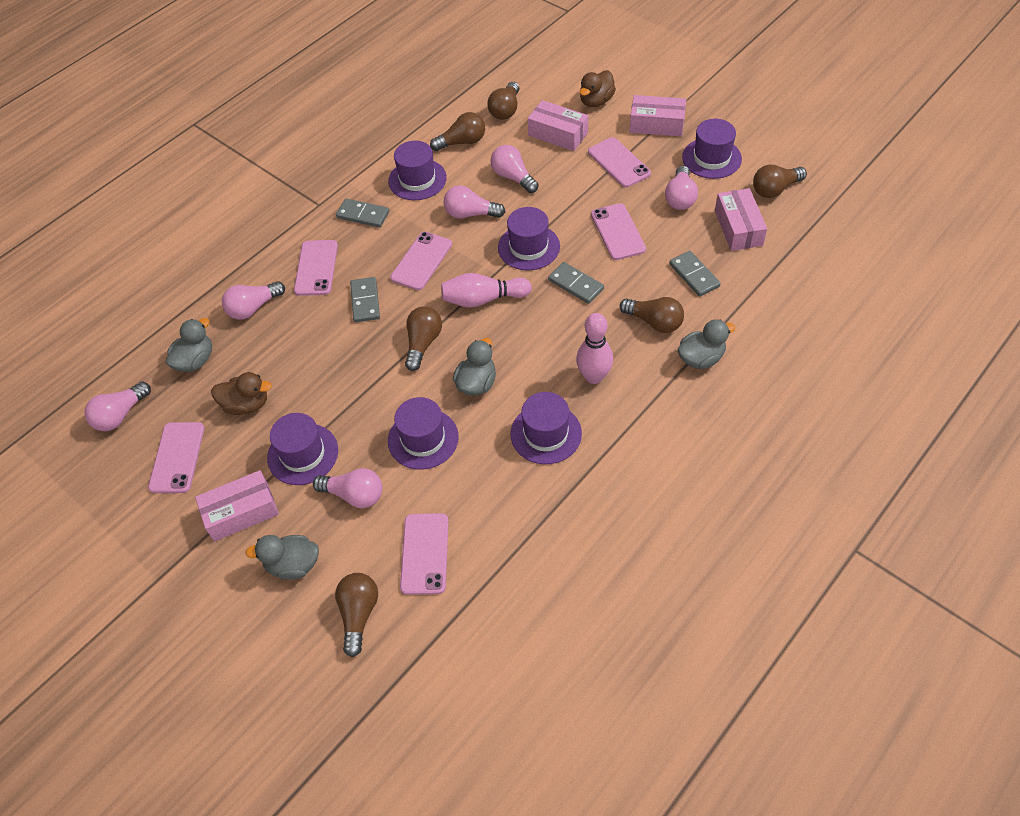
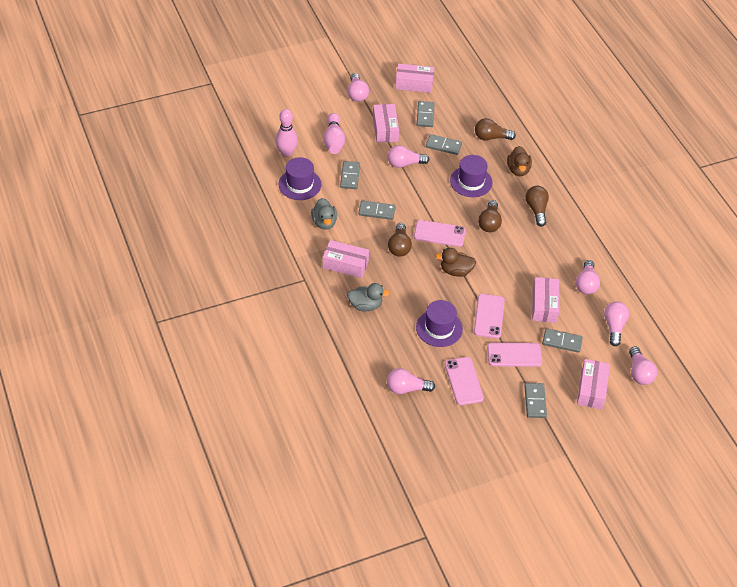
brown light bulb: [335,573,378,657] [405,306,442,371] [430,112,485,151] [487,82,520,120] [619,297,684,333] [753,164,807,198] = 6 -> [388,223,412,257] [475,118,516,141] [478,200,502,232] [525,186,549,227] = 4
grey domino: [336,199,389,228] [350,277,380,323] [548,262,604,304] [669,251,721,297] = 4 -> [340,161,360,189] [358,201,396,220] [417,101,435,127] [426,134,462,155] [524,383,547,418] [542,328,583,353] = 6
grey duck: [166,318,212,372] [245,535,319,579] [453,338,496,396] [678,319,735,369] = 4 -> [311,198,337,230] [347,283,390,312] = 2
pink box: [195,470,279,541] [528,100,588,151] [630,95,686,136] [715,188,767,251] = 4 -> [323,240,369,278] [373,104,399,143] [395,64,434,93] [532,277,559,323] [577,359,610,409] = 5
pink phone: [148,422,204,493] [294,240,338,296] [390,232,452,290] [400,513,449,595] [588,137,651,188] [591,203,646,260] = 6 -> [414,220,466,247] [445,357,484,405] [474,294,505,339] [487,343,542,367] = 4
purple hat: [267,413,338,485] [388,141,447,200] [388,397,459,470] [498,207,560,271] [510,392,582,464] [682,119,742,179] = 6 -> [278,157,321,200] [416,300,463,347] [450,155,493,197] = 3

